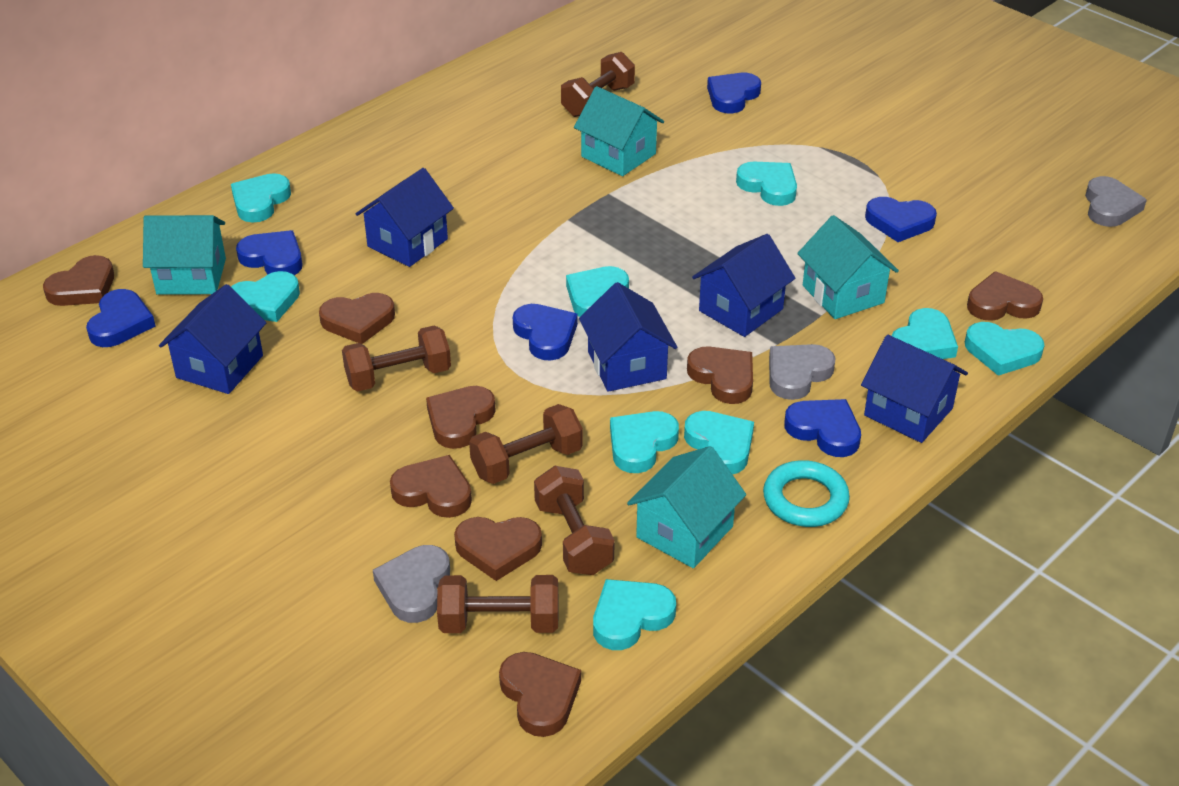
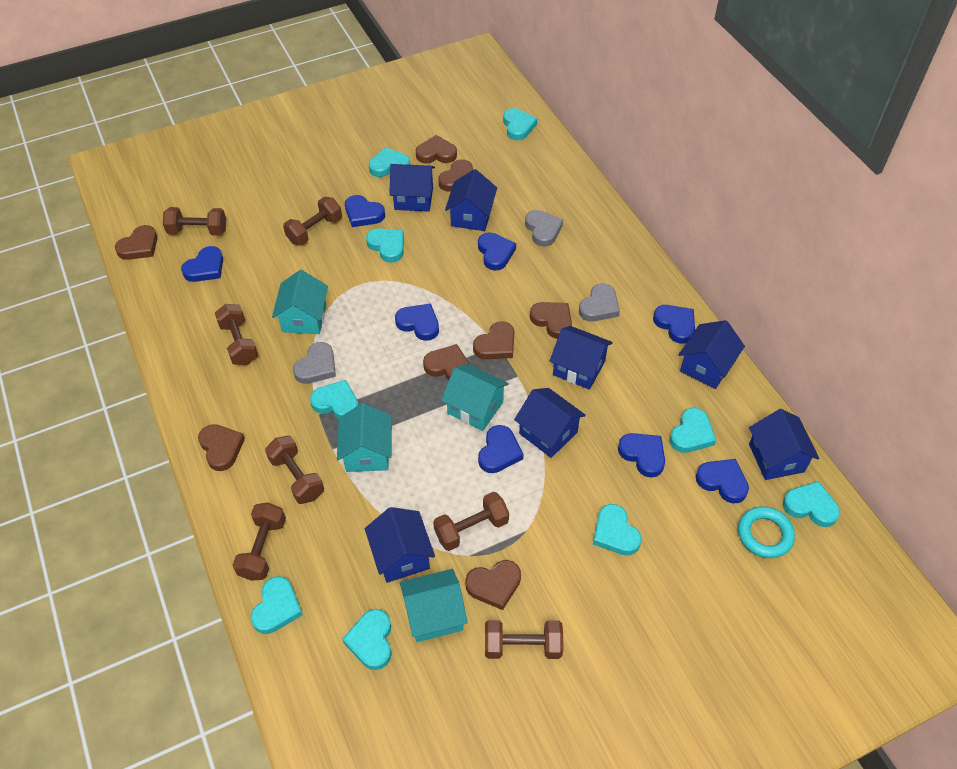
blue heart: [86,289,156,347] [236,230,302,275] [513,304,578,360] [707,73,761,113] [784,399,861,457] [865,197,937,242] = 6 -> [181,246,223,282] [345,195,385,227] [395,304,439,341] [478,232,516,270] [478,425,524,473] [618,433,665,477] [653,305,695,344] [696,459,749,503] = 8
blue house: [159,284,267,394] [356,168,454,267] [579,282,677,392] [692,234,795,337] [861,335,968,443] = 5 -> [365,507,435,583] [389,164,435,212] [445,169,497,231] [514,388,586,458] [550,326,613,390] [679,320,745,389] [749,409,819,480] = 7
brown dumbbell: [342,325,451,391] [437,575,558,633] [469,404,583,484] [534,466,615,575] [561,52,635,117] = 5 -> [163,207,226,236] [215,304,258,365] [233,503,286,581] [265,436,324,504] [283,197,342,246] [433,492,509,551] [485,620,563,659] = 7

